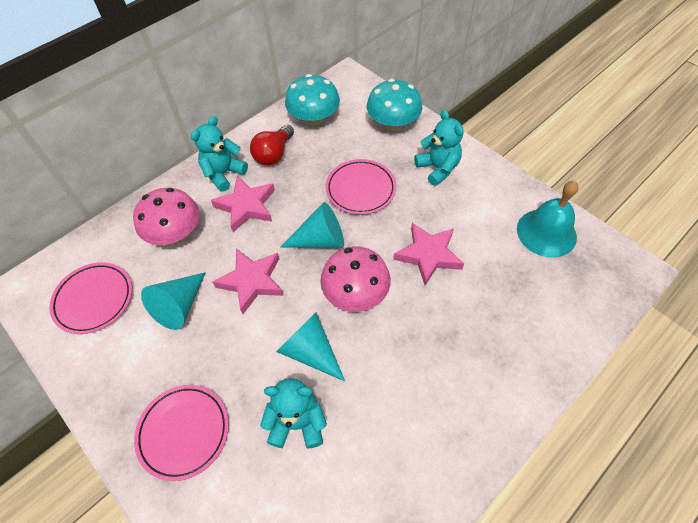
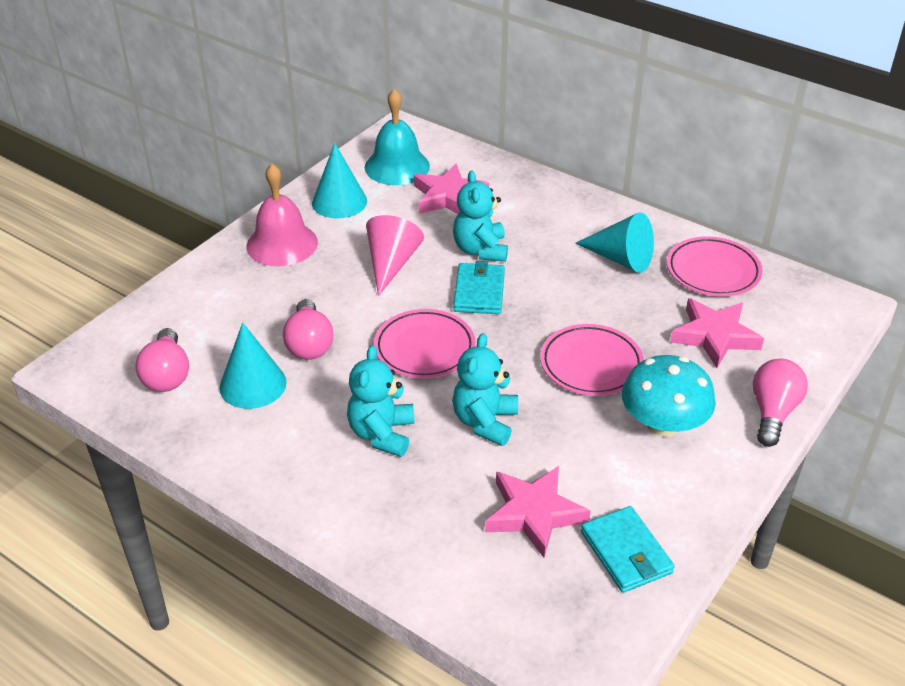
pink bell: none = 0 -> [246,164,318,266] = 1
pink cone: none = 0 -> [366,215,424,296] = 1
pink light bulb: none = 0 -> [136,328,189,392] [283,299,333,360] [753,359,808,447] = 3
pink mushroom: [133,188,199,245] [320,246,391,312] = 2 -> none = 0
red light bulb: [250,125,294,166] = 1 -> none = 0
turquoise mushroom: [285,74,340,126] [367,79,422,131] = 2 -> [622,355,716,437] = 1
turquoise wallet: none = 0 -> [453,261,505,314] [581,506,675,593] = 2

